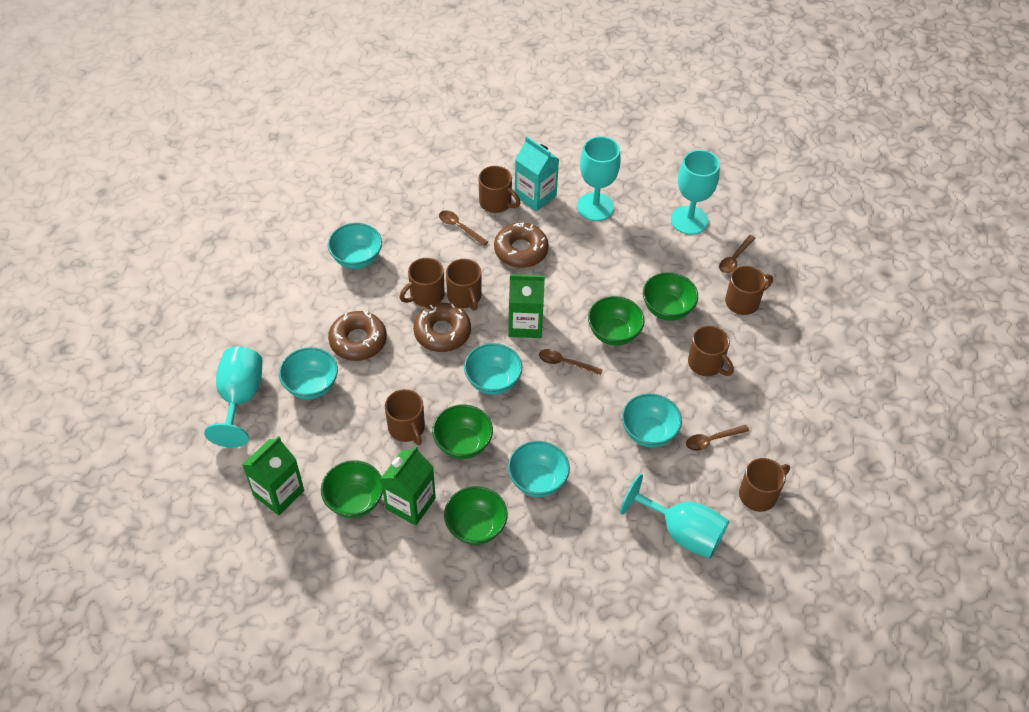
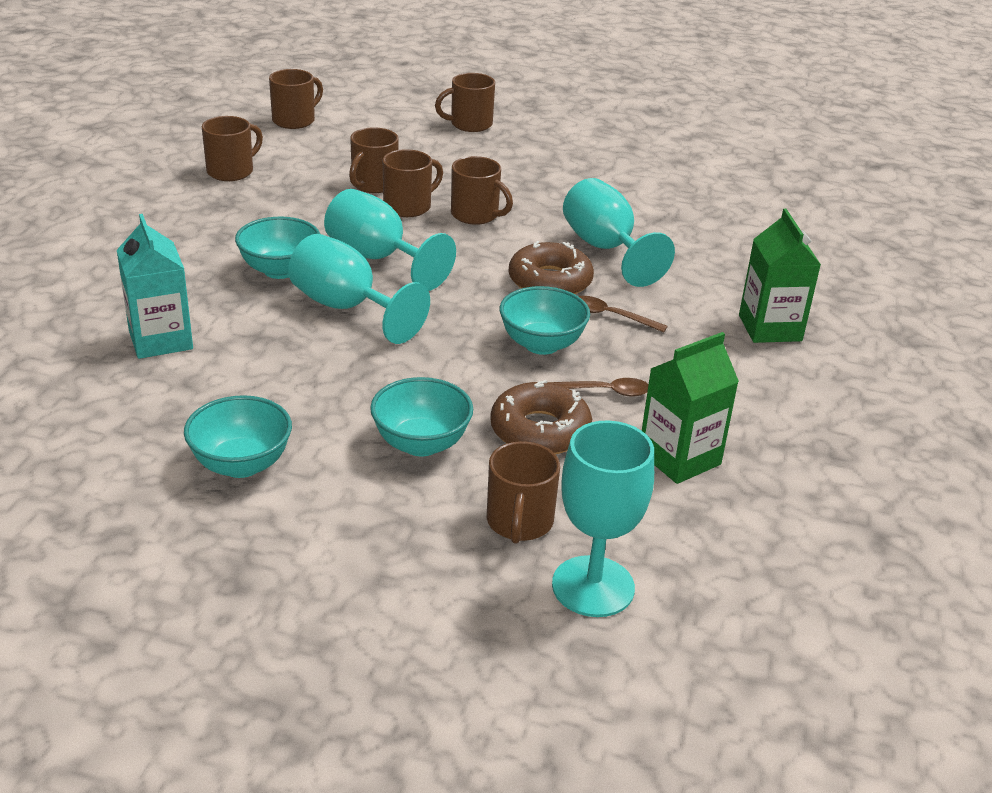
brown donut: [328,311,387,361] [413,303,471,352] [494,222,549,268] = 3 -> [490,380,592,454] [509,241,594,294] = 2
brown spoon: [439,210,488,246] [539,349,603,375] [686,425,749,451] [719,235,755,273] = 4 -> [547,378,649,397] [579,296,668,332] = 2
green bowl: [321,460,383,518] [432,405,493,459] [444,486,508,545] [588,296,645,346] [643,272,698,321] = 5 -> none = 0
green carton: [242,436,304,515] [380,446,436,526] [508,274,545,338] = 3 -> [642,332,739,484] [739,209,821,343] = 2
turquoise bowl: [279,347,338,399] [328,223,382,269] [464,343,522,395] [508,441,570,497] [622,393,682,447] = 5 -> [184,395,292,478] [235,217,320,279] [370,377,473,457] [500,286,590,355] = 4

